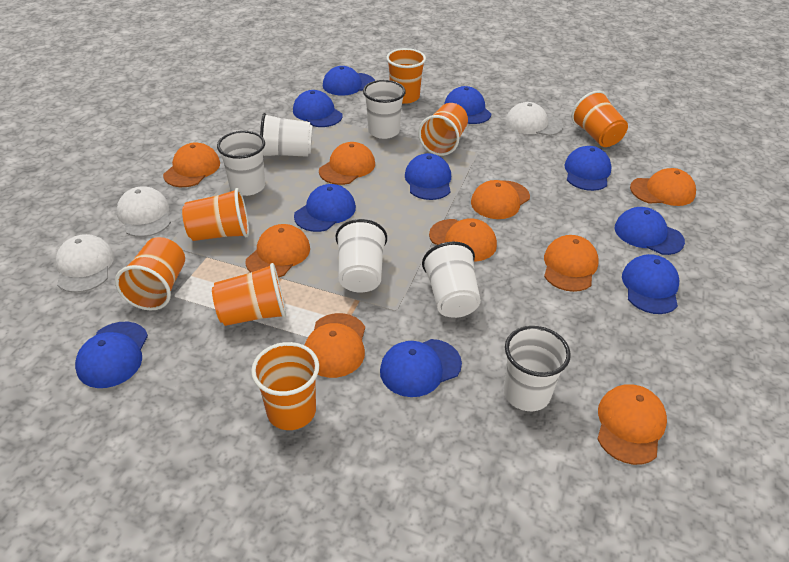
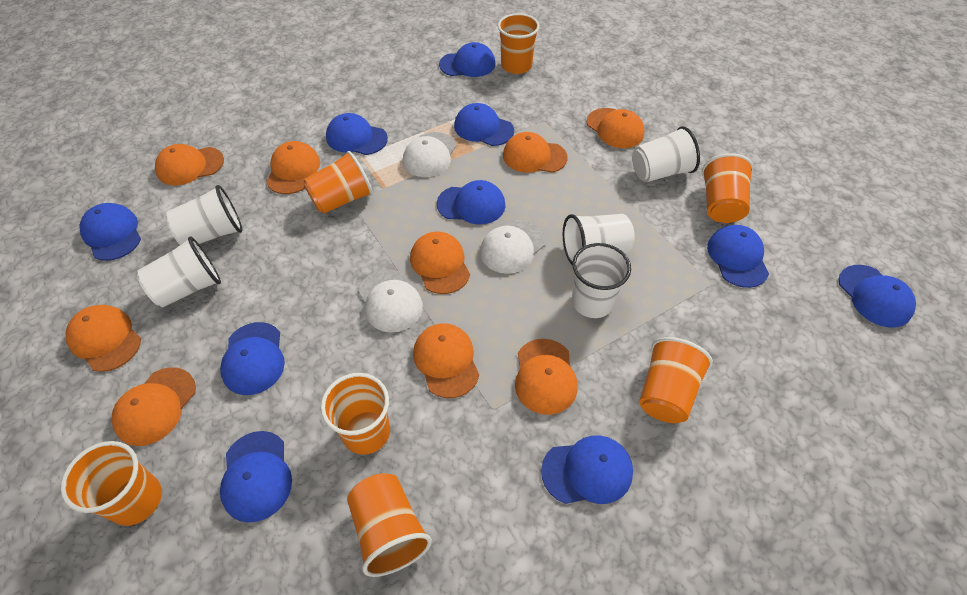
white cup: [217,131,265,196] [260,113,313,157] [335,219,387,293] [363,80,406,139] [422,242,481,318] [503,326,571,411] = 6 -> [137,236,221,307] [166,185,243,245] [563,214,635,265] [572,243,631,318] [632,127,700,182] = 5

